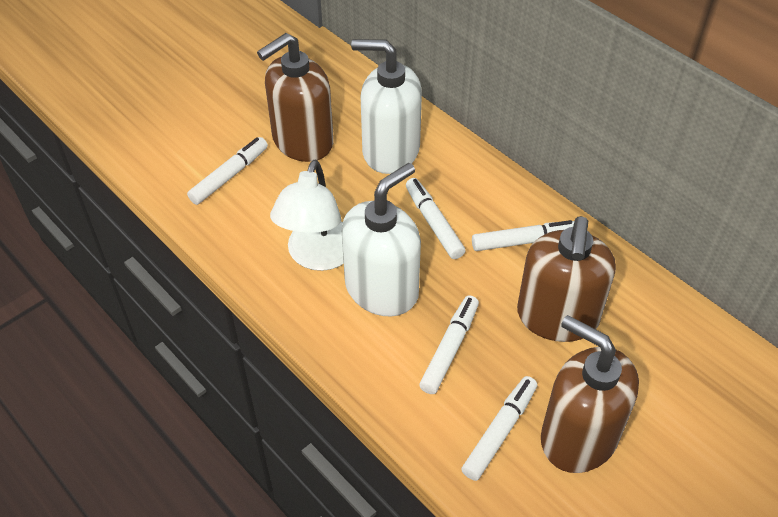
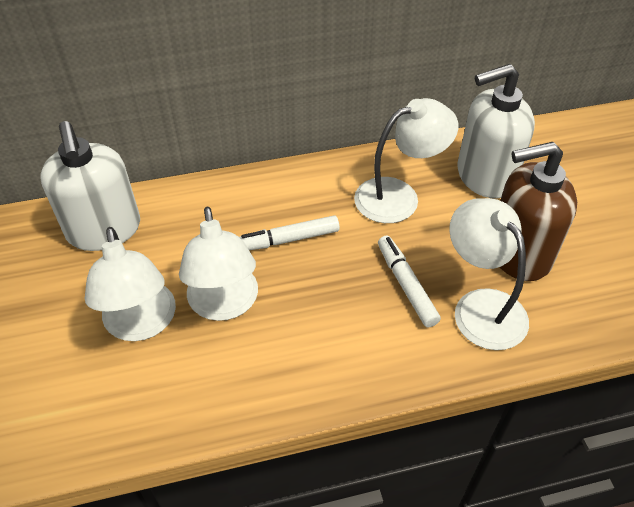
brown soap dispenser: [257,33,334,162] [517,216,616,342] [541,315,639,473] = 3 -> [500,142,577,281] = 1
white lamp: [270,160,344,271] = 1 -> [85,227,176,341] [179,207,258,321] [354,98,458,223] [449,198,529,350] = 4
white marker: [187,137,268,205] [406,178,465,259] [419,295,479,394] [461,376,537,481] [472,220,574,251] = 5 -> [240,215,340,250] [378,236,441,327] = 2

